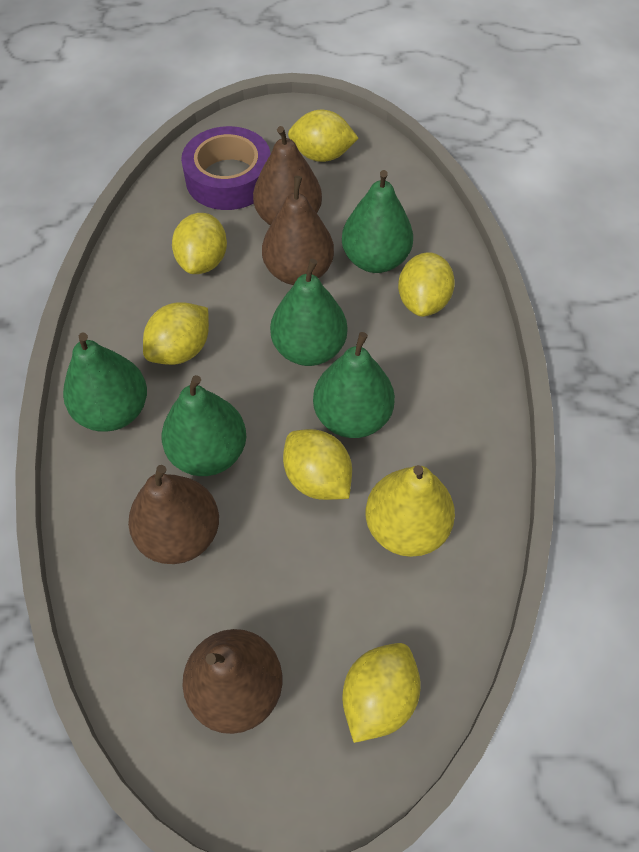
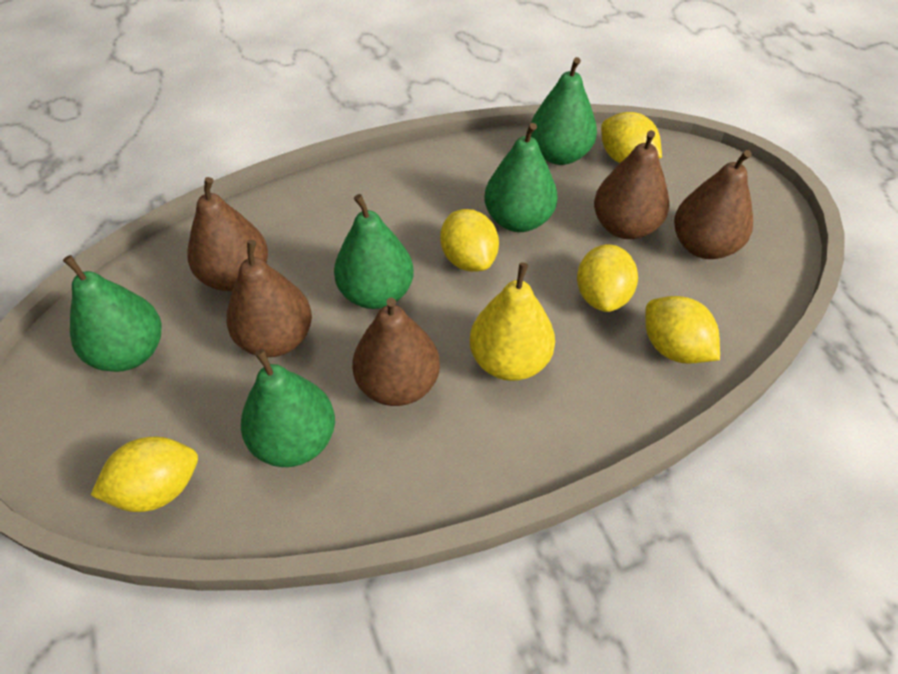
brown pear: [128,465,219,564] [183,629,282,734] [253,126,322,225] [262,176,334,285] = 4 -> [187,177,268,291] [226,240,312,357] [352,298,440,406] [594,130,669,239] [674,150,753,259] = 5
purple tape: [181,126,271,210] = 1 -> none = 0
yellow lemon: [143,302,209,365] [172,213,227,274] [283,429,352,500] [288,110,359,162] [342,643,421,743] [398,252,455,317] = 6 -> [91,437,198,512] [440,209,499,272] [577,244,638,312] [601,112,662,163] [645,296,720,364] = 5

